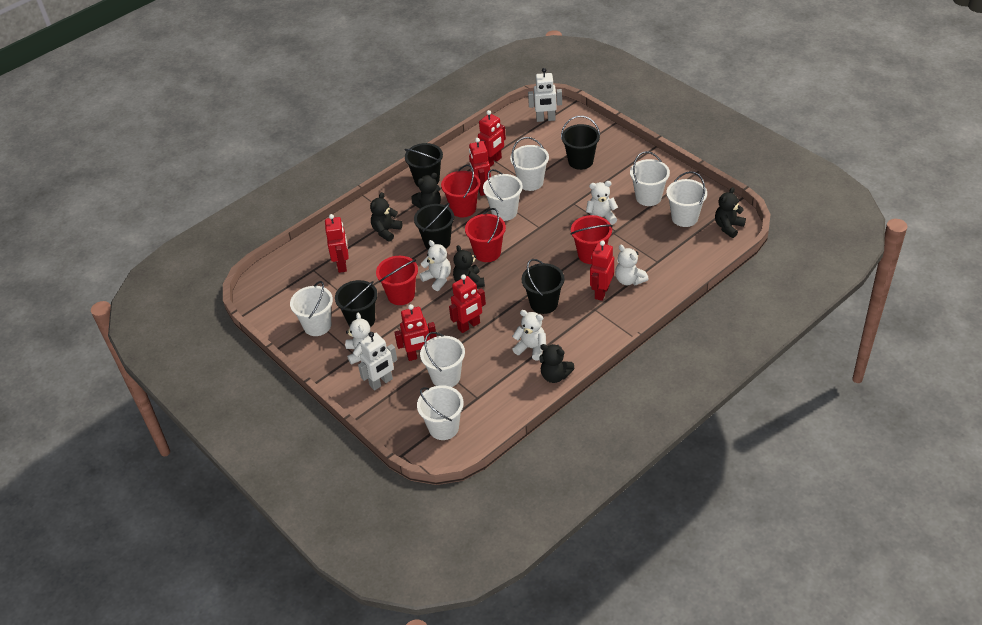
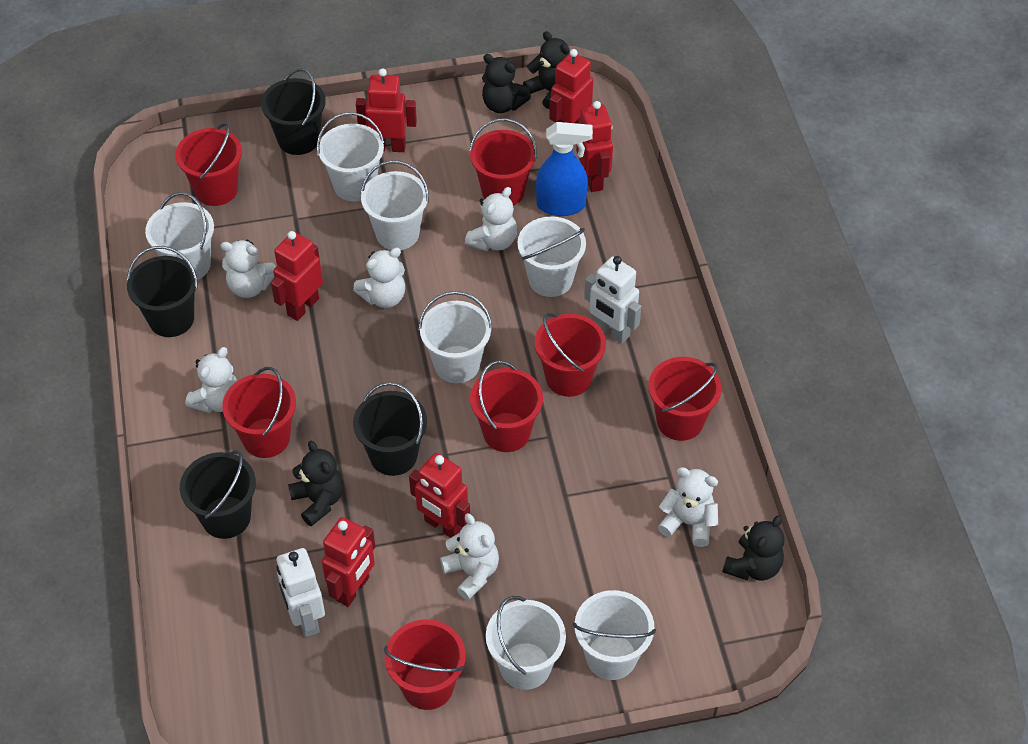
black bucket: [335,280,378,327] [405,143,443,187] [414,203,454,250] [522,259,564,314] [561,116,600,170] = 5 -> [127,246,198,337] [180,450,256,539] [261,68,326,155] [353,382,427,476] = 4
black teddy bear: [370,192,403,242] [411,173,441,208] [453,245,485,288] [539,344,575,383] [715,187,746,238] = 5 -> [288,441,343,527] [482,54,531,113] [523,31,570,110] [723,515,784,581] = 4
blue spray bottle: none = 0 -> [536,122,593,216] = 1
red bucket: [376,256,418,305] [441,164,480,217] [465,208,506,262] [570,215,613,264] = 4 -> [175,123,242,206] [222,367,296,458] [384,619,466,710] [469,118,537,206] [470,361,543,452] [535,313,606,397] [648,357,722,441] = 7
white teddy bear: [345,313,370,365] [419,240,451,291] [512,310,546,360] [586,181,618,225] [615,244,648,285] = 5 -> [185,347,237,413] [220,240,276,298] [353,248,405,308] [440,513,499,600] [465,187,517,251] [658,467,718,547] = 6

